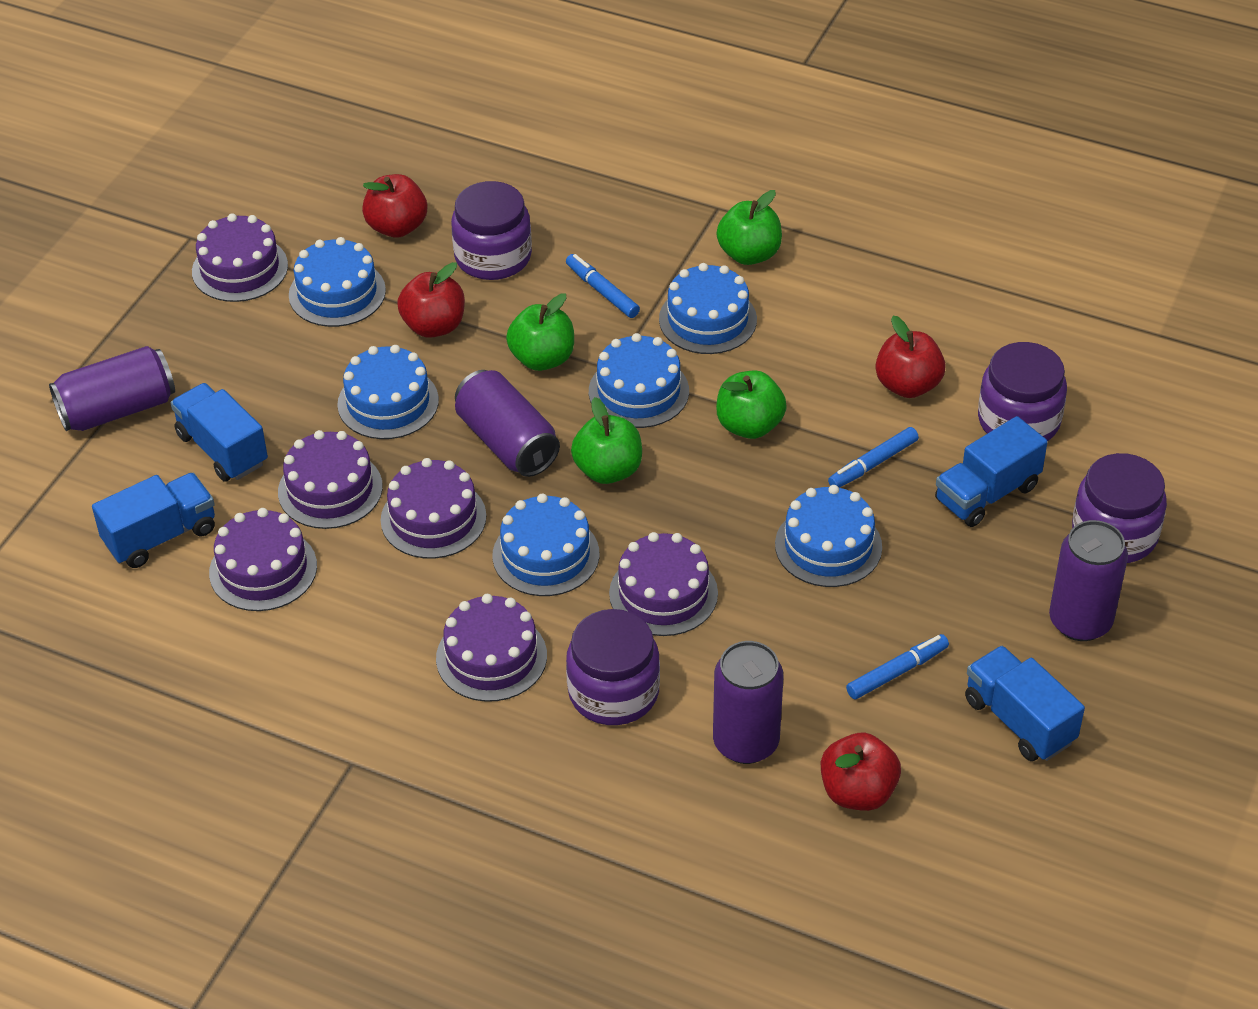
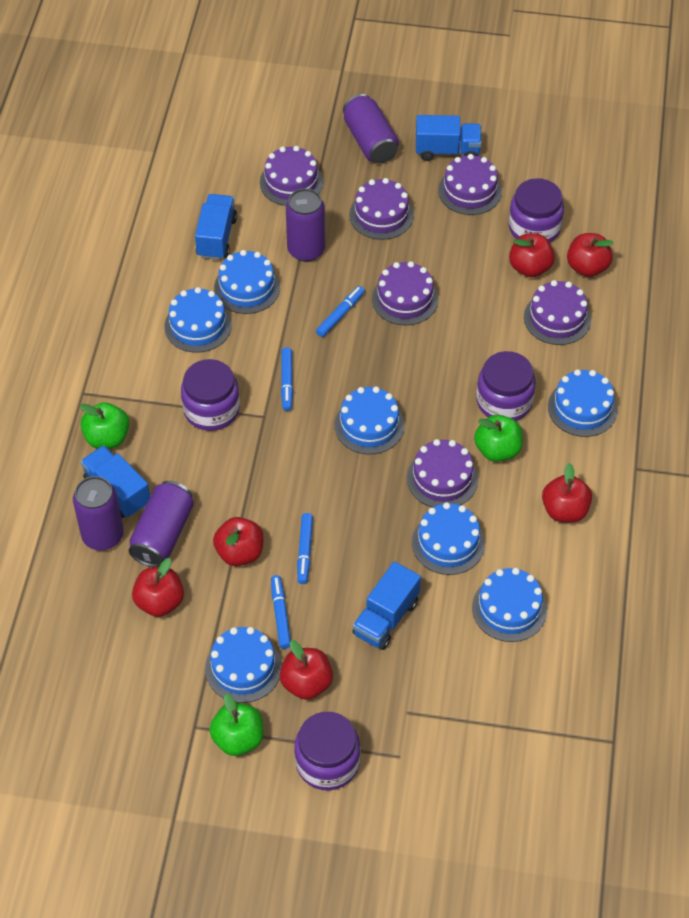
blue cake: [289,237,386,327] [337,345,439,439] [492,494,599,596] [589,333,689,428] [659,263,757,354] [775,485,882,587] = 6 -> [164,287,232,353] [205,627,282,703] [214,250,280,314] [334,386,404,454] [412,502,485,575] [472,568,547,642] [548,369,618,437] = 7
blue marker: [566,254,640,318] [828,427,919,488] [846,634,949,699] = 3 -> [271,575,291,649] [281,347,293,411] [297,513,313,584] [316,286,365,337] = 4
green apple: [506,293,574,371] [571,397,642,484] [716,370,787,439] [717,190,782,265] = 4 -> [79,402,129,449] [209,693,263,756] [474,415,523,462] = 3
red apple: [362,174,427,238] [397,262,465,338] [821,733,901,811] [876,316,946,398] = 4 -> [132,558,184,617] [213,517,264,566] [280,640,333,700] [509,233,555,277] [542,463,592,523] [567,233,614,277] = 6

